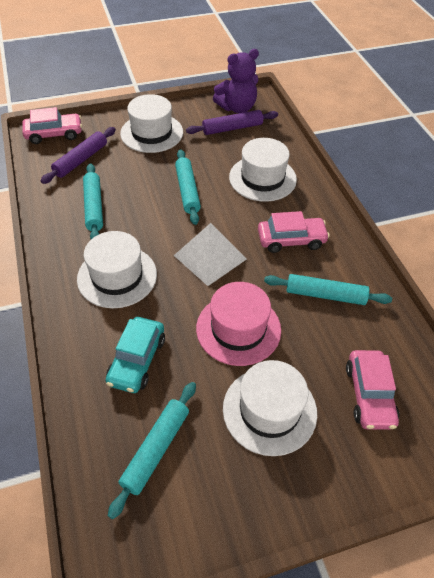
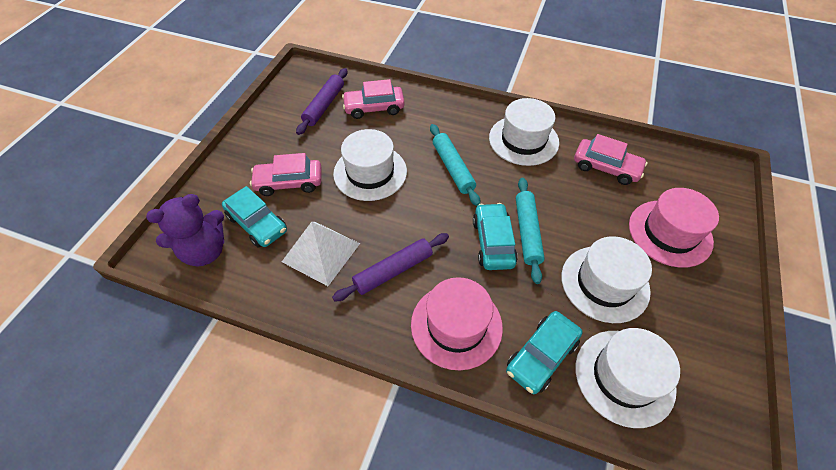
pink hat: [196,282,281,366] = 1 -> [411,277,503,370] [629,188,719,268] = 2
turquoise car: [105,317,165,393] = 1 -> [222,186,287,248] [473,203,518,270] [506,311,582,394] = 3
turquoise rolling pin: [83,164,103,239] [108,382,196,519] [175,149,201,225] [264,274,392,305] = 4 -> [430,124,480,206] [516,178,545,284] = 2

